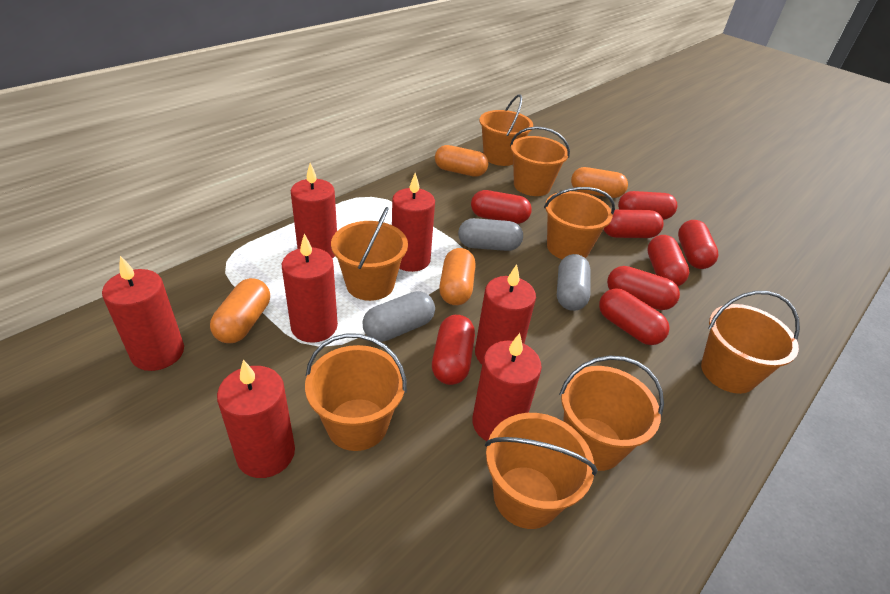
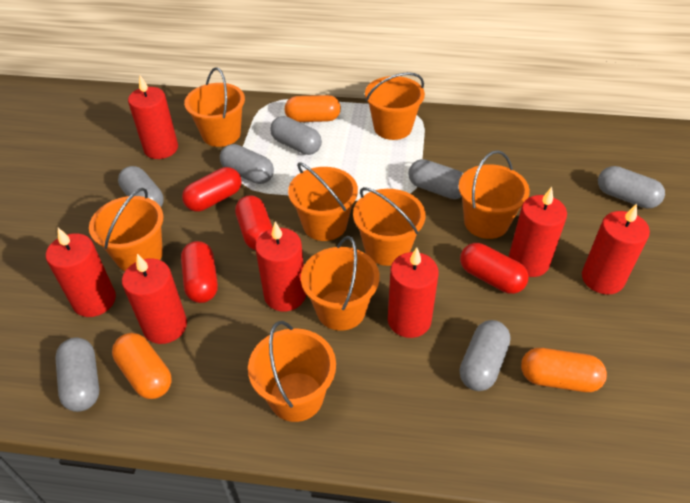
grey capsule: [363,291,435,342] [458,218,523,251] [557,254,591,311] = 3 -> [55,338,99,412] [118,166,164,207] [220,144,274,184] [270,116,322,155] [409,159,464,199] [460,320,510,391] [598,166,665,209] = 7
orange capsule: [210,278,270,343] [435,145,488,177] [439,248,476,305] [571,167,628,198] = 4 -> [112,333,172,399] [285,95,341,122] [521,348,607,392] = 3
red capsule: [432,315,475,385] [471,190,532,224] [599,289,670,345] [603,209,663,238] [607,266,680,310] [618,191,677,220] [647,235,689,286] [678,220,719,269] = 8 -> [181,241,218,303] [182,167,242,212] [235,195,273,250] [460,243,528,294] = 4

